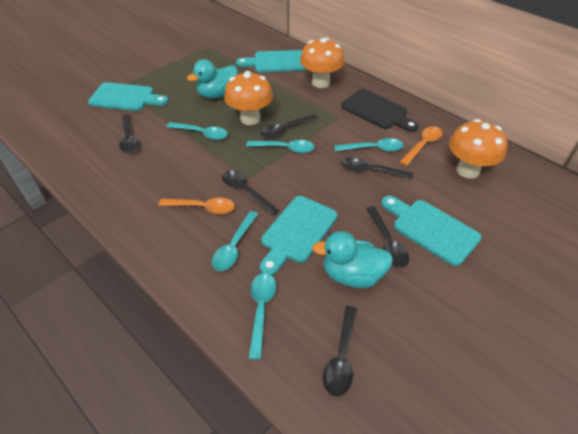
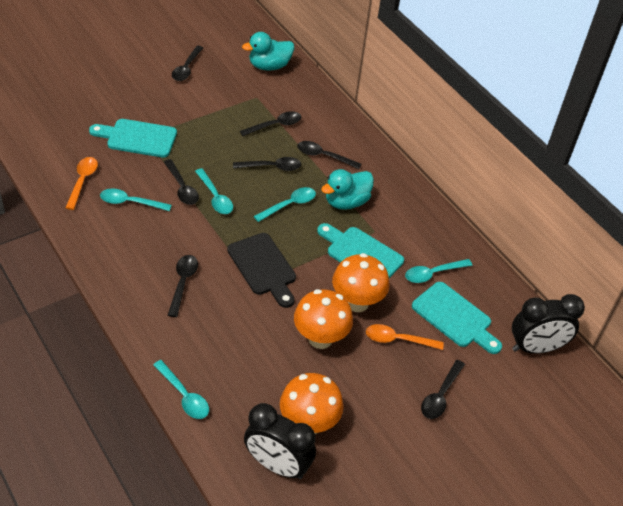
black clock: none = 0 -> [244,403,316,479] [512,294,585,354] = 2
black spoon: [119,114,139,153] [222,171,279,216] [261,114,318,139] [323,306,357,396] [341,157,413,179] [366,206,409,267] = 6 -> [164,159,199,205] [168,255,198,317] [172,46,203,81] [233,157,301,171] [240,111,301,136] [297,141,361,169] [421,360,465,419] = 7
turquoise cutting board: [88,82,168,111] [236,50,306,72] [260,196,338,275] [381,196,482,266] = 4 -> [89,119,177,158] [317,223,404,278] [412,282,502,354] = 3

